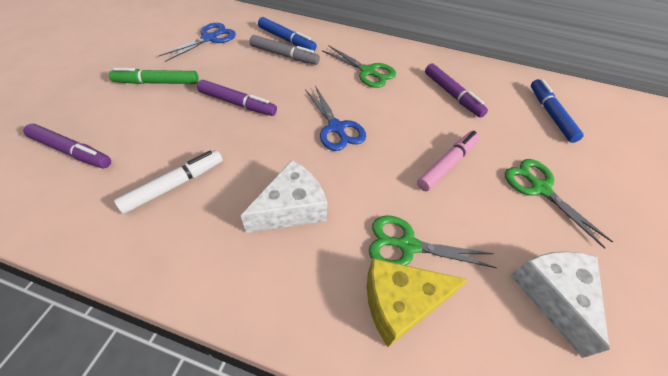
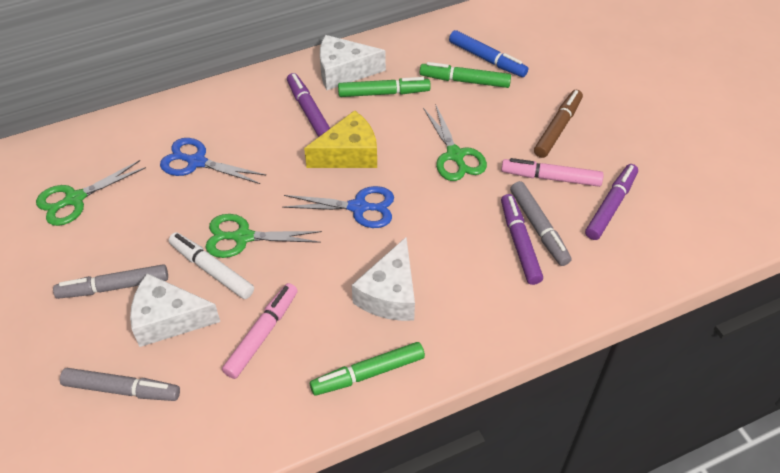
blue marker: [258,17,317,51] [531,79,584,143] = 2 -> [449,30,528,77] = 1
brown marker: none = 0 -> [534,90,583,158] = 1
green marker: [109,68,199,84] = 1 -> [310,342,425,396] [338,77,431,97] [420,62,511,88] = 3
grey marker: [250,35,320,65] = 1 -> [53,264,168,299] [60,368,180,401] [510,181,572,266] = 3
pink marker: [417,131,480,191] = 1 -> [222,283,298,379] [501,158,604,187] = 2
white cheese: [241,160,328,233] [510,251,610,358] = 2 -> [130,273,220,347] [320,35,386,90] [352,237,415,321] = 3

